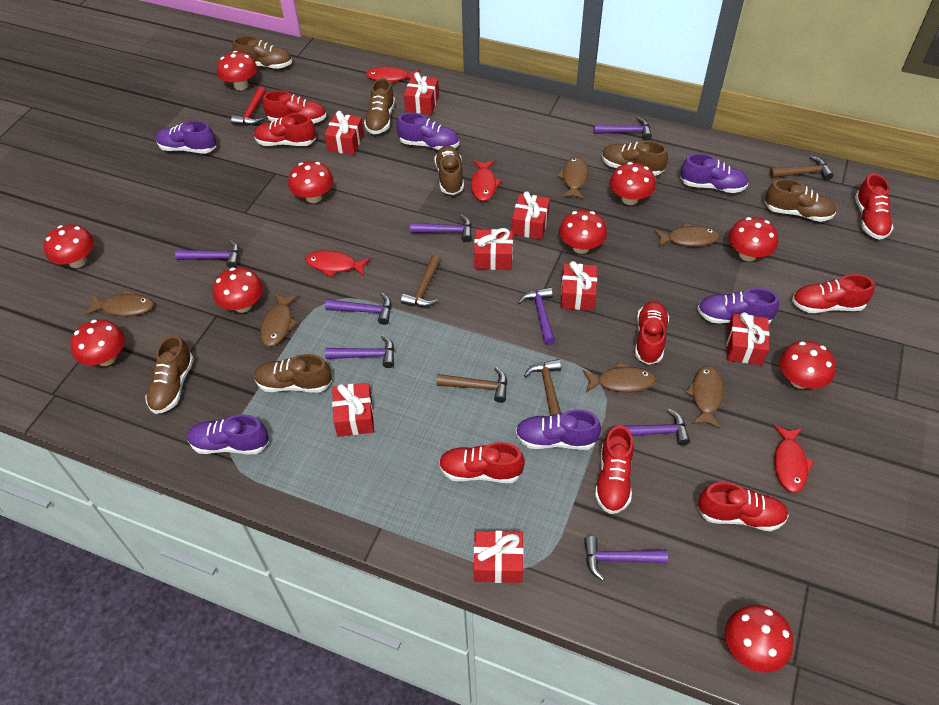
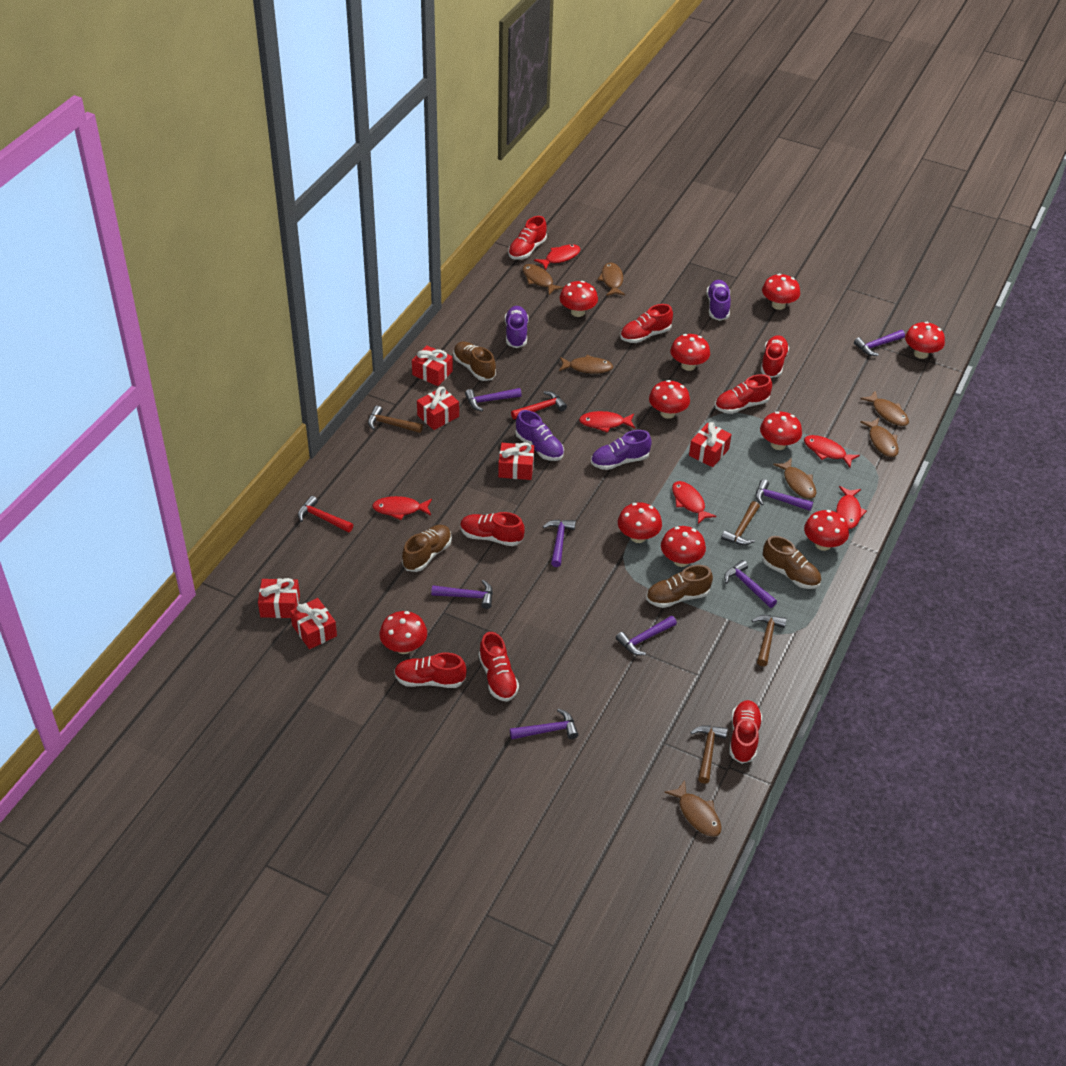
brown fish: [85,290,154,316] [260,293,298,347] [557,156,588,199] [583,362,656,392] [654,223,720,247] [685,366,724,429] = 6 -> [523,264,564,295] [559,355,613,374] [598,262,625,296] [665,780,722,837] [773,458,816,499] [860,418,899,457] [861,391,909,426] = 7
brown shoe: [145,335,194,414] [232,36,292,69] [254,354,332,393] [364,78,395,135] [434,145,464,195] [602,141,668,176] [765,179,836,222] = 7 -> [402,525,452,572] [453,342,496,381] [646,565,713,608] [763,536,821,589] = 4
purple shoe: [156,121,216,154] [187,414,269,454] [397,113,459,150] [515,410,601,450] [680,153,748,193] [697,288,779,324] = 6 -> [505,306,529,348] [516,410,564,461] [591,430,652,470] [707,280,731,321] = 4
red fish: [305,250,370,278] [366,66,420,84] [471,160,502,201] [774,425,814,493] = 4 -> [372,496,432,520] [534,244,581,270] [579,411,635,433] [672,481,717,524] [804,435,860,467] [836,486,867,529] = 6
red gift: [324,111,364,155] [332,383,374,437] [404,72,439,115] [474,228,513,270] [474,531,524,583] [512,191,550,240] [561,261,597,310] [727,312,769,365] = 8 -> [258,578,300,618] [290,598,337,649] [412,345,453,386] [417,386,459,430] [498,442,534,480] [689,422,732,467] = 6
red hammer: [231,87,266,126] = 1 -> [298,496,353,533] [511,391,567,420] = 2

